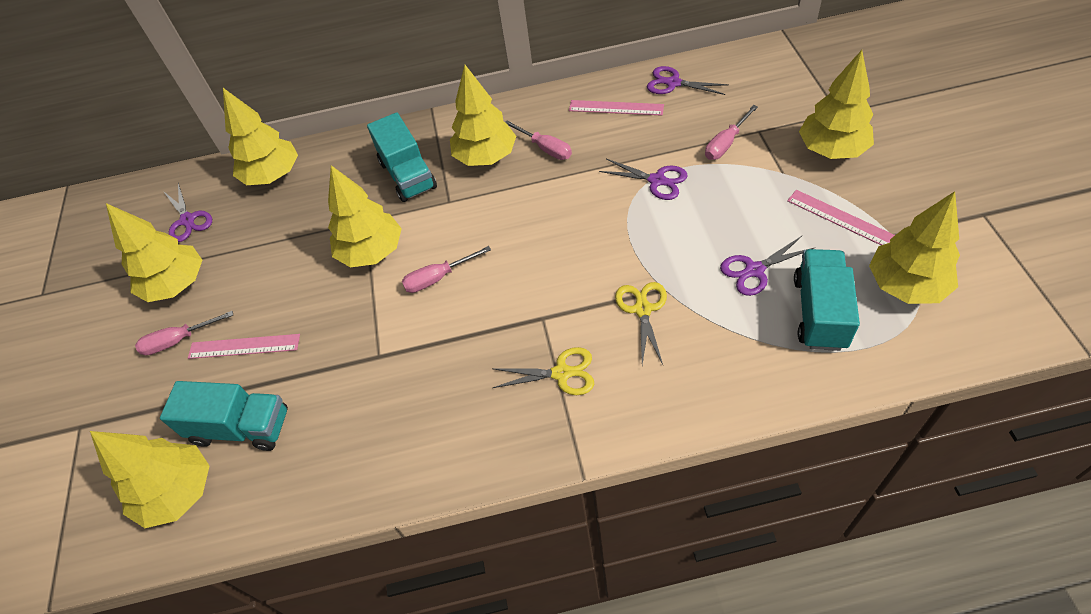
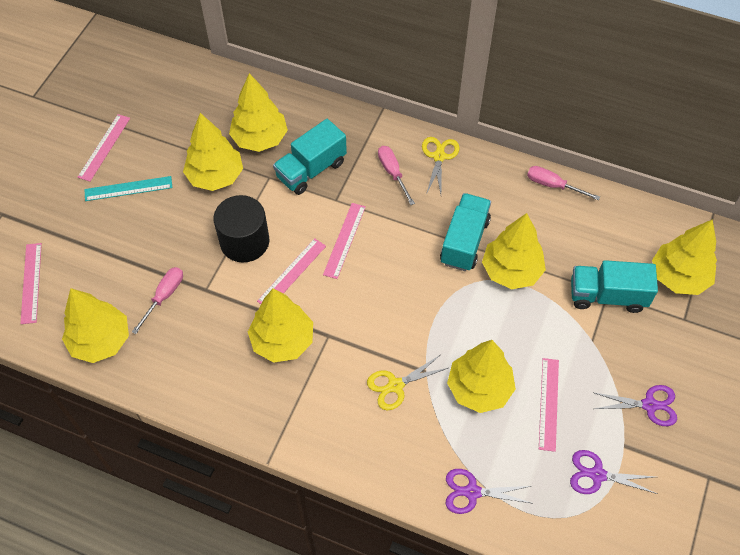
black cylinder: none = 0 -> [214,195,269,263] = 1
pink ruler: [188,334,300,359] [569,100,664,116] [787,190,895,245] = 3 -> [20,243,42,324] [78,114,130,182] [257,238,326,304] [323,203,366,279] [539,358,559,452] = 5
pink screwdriver: [135,311,233,356] [402,246,491,293] [505,120,572,160] [705,105,758,160] = 4 -> [132,267,183,334] [378,146,415,205] [527,166,600,201] = 3
purple scissors: [163,183,212,242] [599,159,688,200] [647,66,729,95] [720,236,814,296] = 4 -> [446,469,531,514] [570,450,657,494] [592,385,677,426] = 3
turquoise ruler: none = 0 -> [84,176,172,201] = 1

